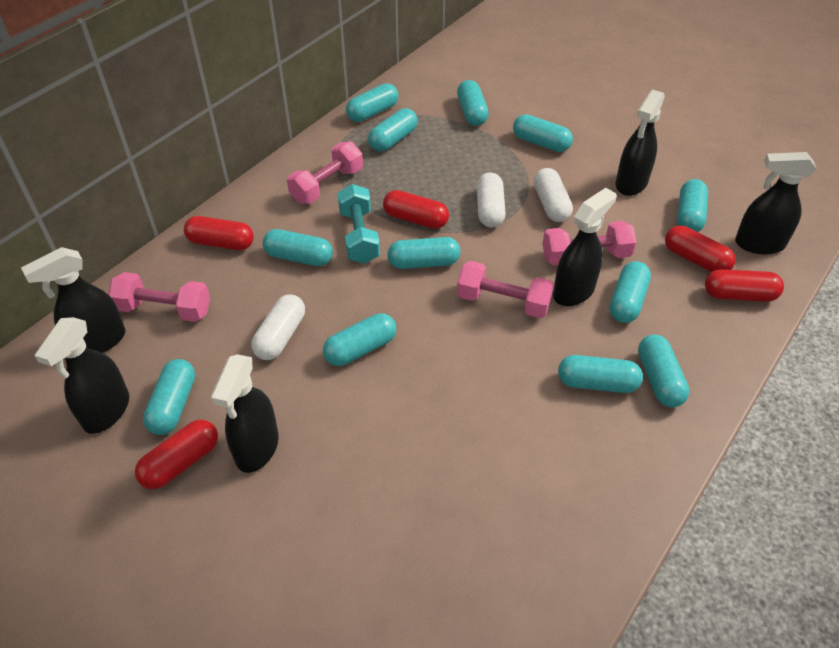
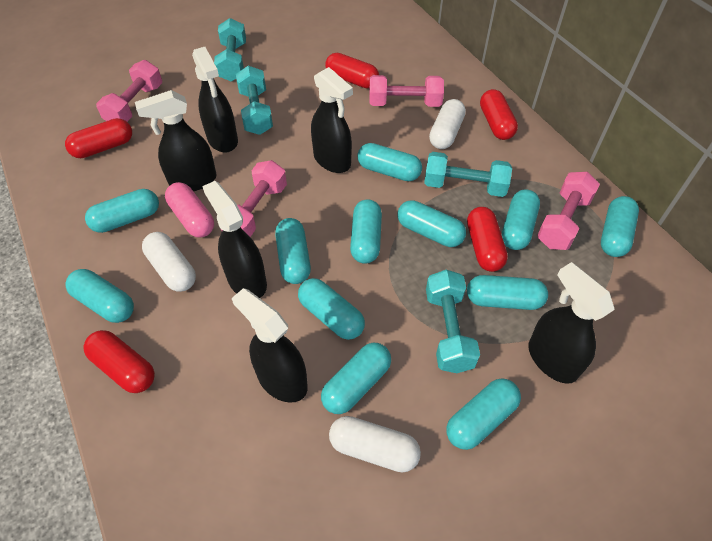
pink capsule: none = 0 -> [165,182,214,238] = 1
turquoise dumbbell: [337,184,380,264] = 1 -> [214,18,246,82] [236,66,273,135] [424,152,512,197] [426,270,480,373] = 4

